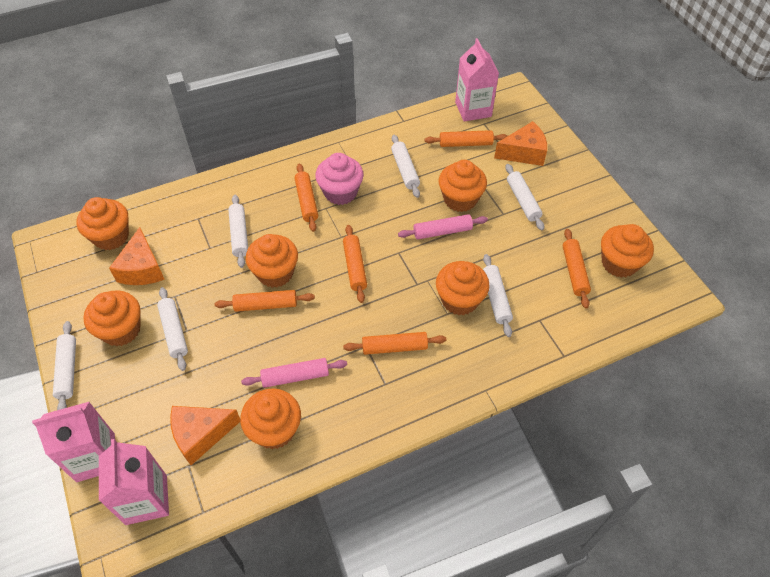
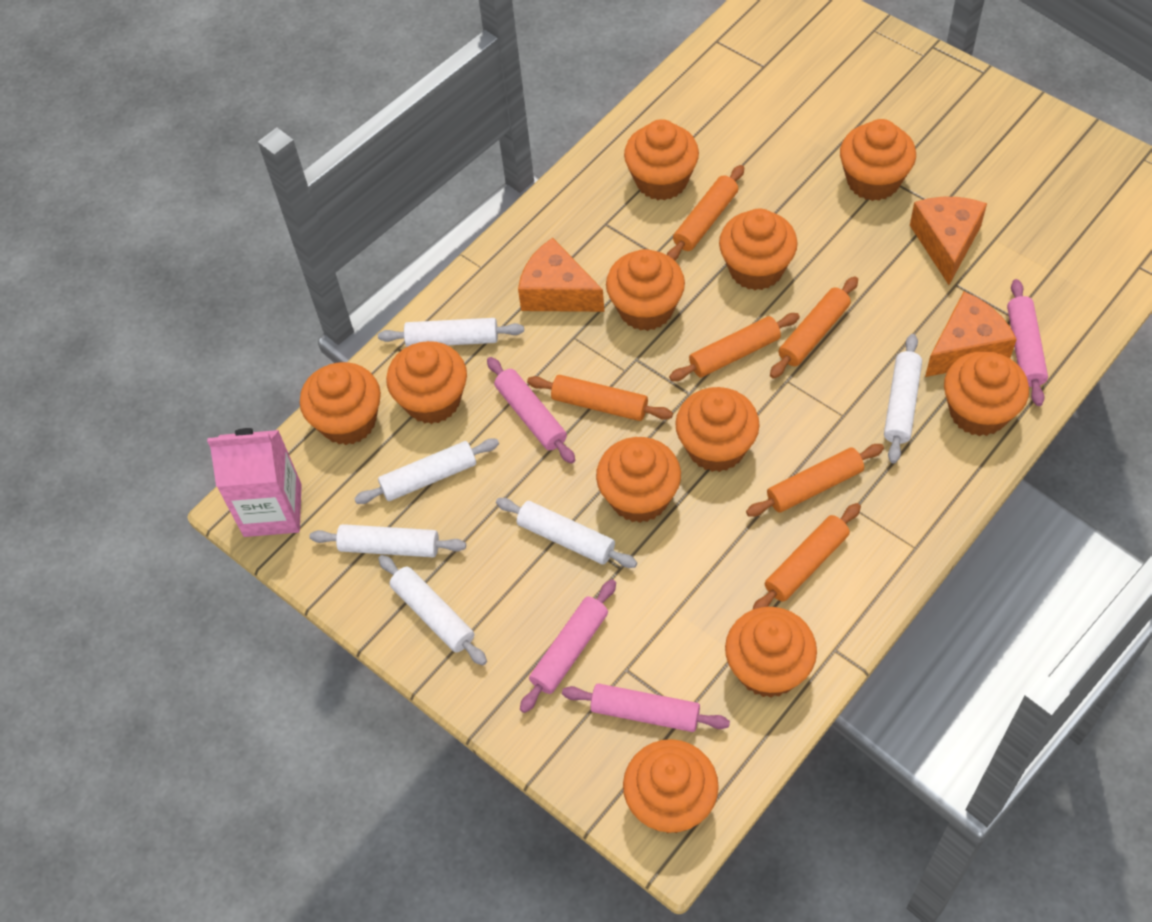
orange cupcake: [77,197,129,250] [83,290,140,346] [240,388,301,449] [246,234,298,288] [436,261,490,315] [439,160,487,212] [601,224,654,278] = 7 -> [300,362,381,445] [386,341,467,424] [596,437,681,523] [606,249,685,331] [623,739,719,833] [624,119,699,200] [675,387,760,472] [719,208,798,290] [725,607,817,698] [840,119,916,201] [944,351,1029,436] = 11
pink carton: [32,402,115,482] [99,439,169,525] [455,38,499,122] = 3 -> [207,428,302,537] = 1
pink cupcake: [315,153,363,205] = 1 -> none = 0
pink rolling pin: [241,358,347,388] [398,214,488,239] = 2 -> [487,357,575,464] [520,579,616,713] [562,683,730,732] [1007,279,1048,406] = 4

